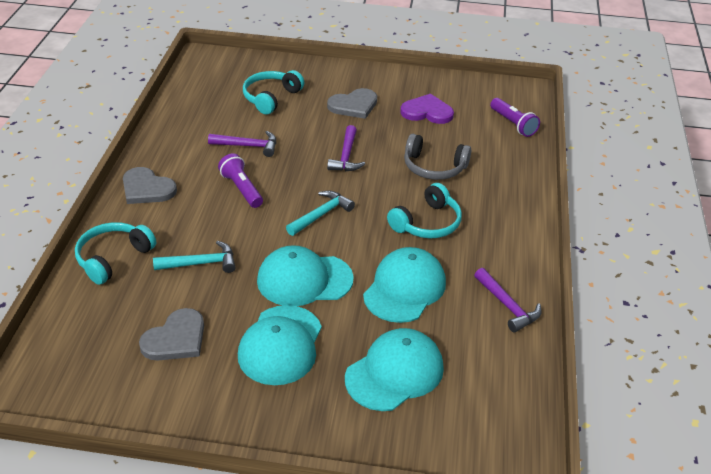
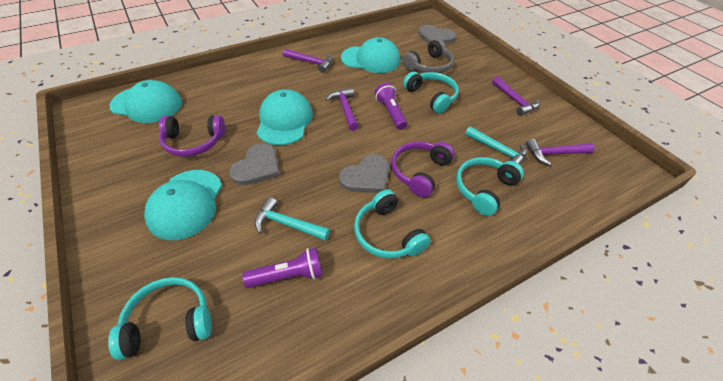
purple hammer: [208,131,276,157] [327,125,365,171] [474,268,541,332] = 3 -> [283,49,333,73] [325,88,359,131] [492,76,540,116] [526,139,595,166] = 4
purple headphones: none = 0 -> [159,115,225,157] [391,141,454,197] = 2
purple heart: [400,94,454,124] = 1 -> none = 0
turquoise headphones: [75,222,156,285] [243,70,304,115] [387,183,462,238] = 3 -> [108,277,212,360] [354,189,431,259] [403,72,459,113] [456,157,524,216] = 4

